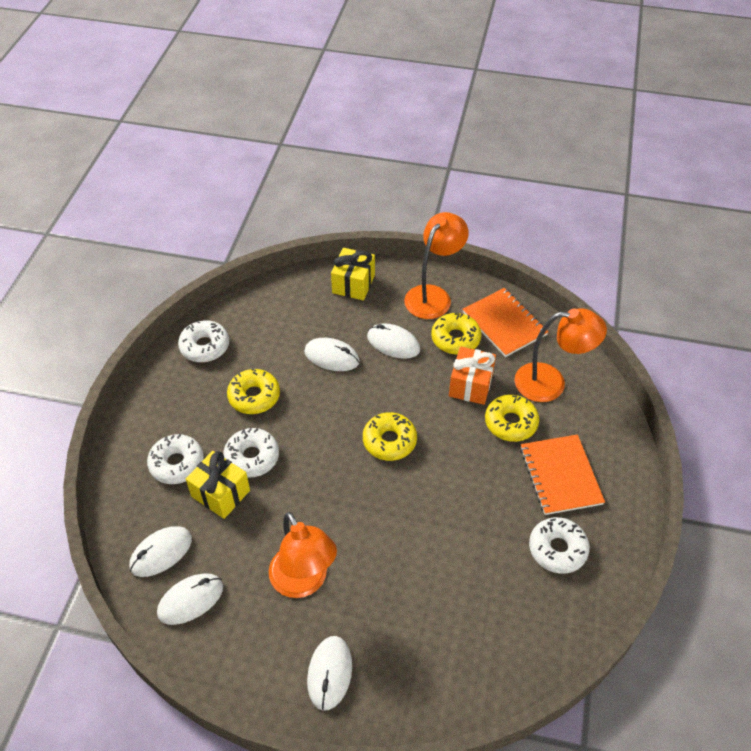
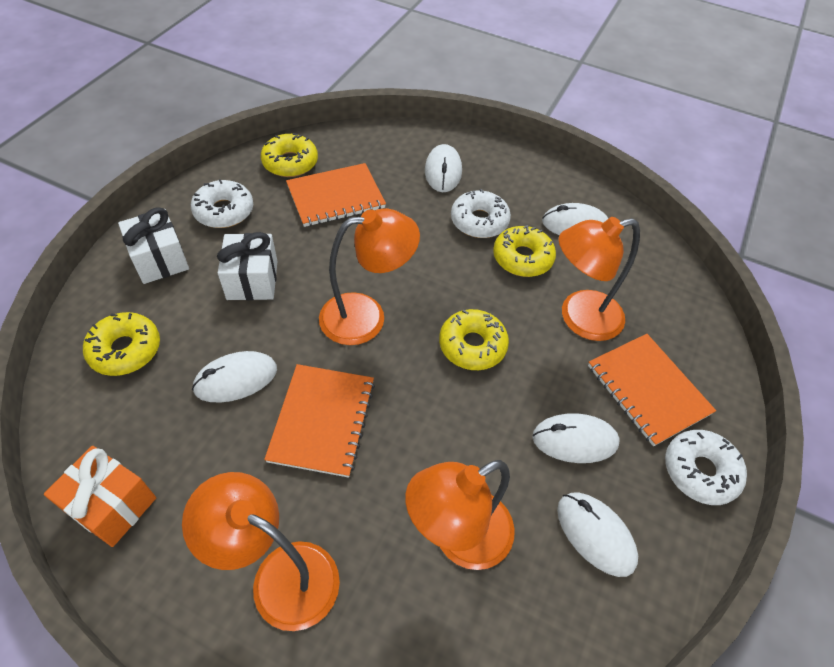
orange lamp: [269,512,337,598] [404,212,469,319] [515,308,607,402] = 3 -> [182,472,340,631] [319,208,420,345] [405,460,515,570] [559,217,640,341] = 4
orange notebook: [462,288,548,357] [520,434,605,515] = 2 -> [264,364,375,478] [286,163,386,227] [588,334,716,446] = 3
white donut: [147,434,204,484] [178,320,229,362] [223,428,279,478] [529,517,590,574] = 4 -> [191,179,253,228] [451,189,511,238] [665,430,747,505] = 3
white gift: none = 0 -> [118,207,189,284] [217,232,278,300] = 2
yellow gift: [186,451,250,519] [331,248,375,300] = 2 -> none = 0

